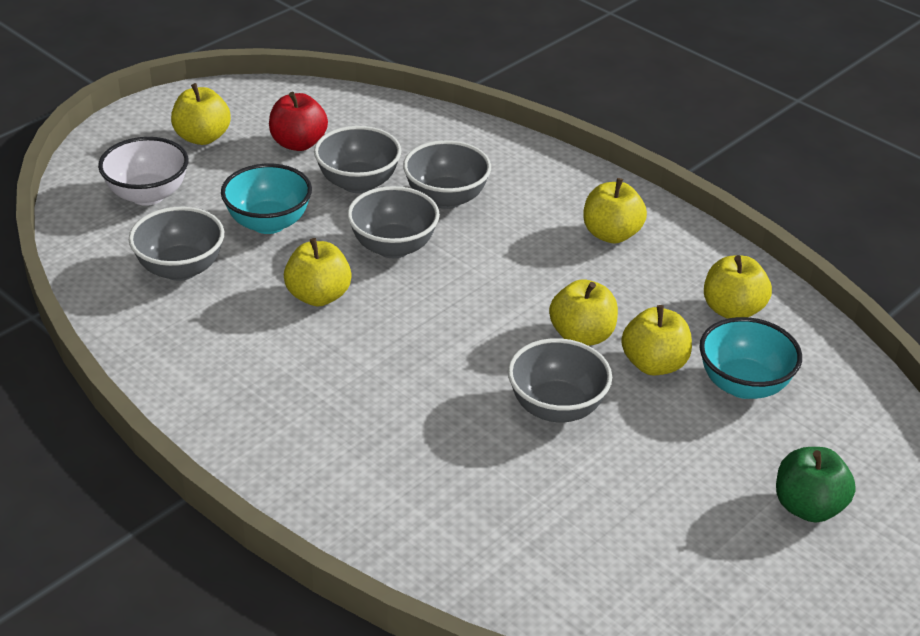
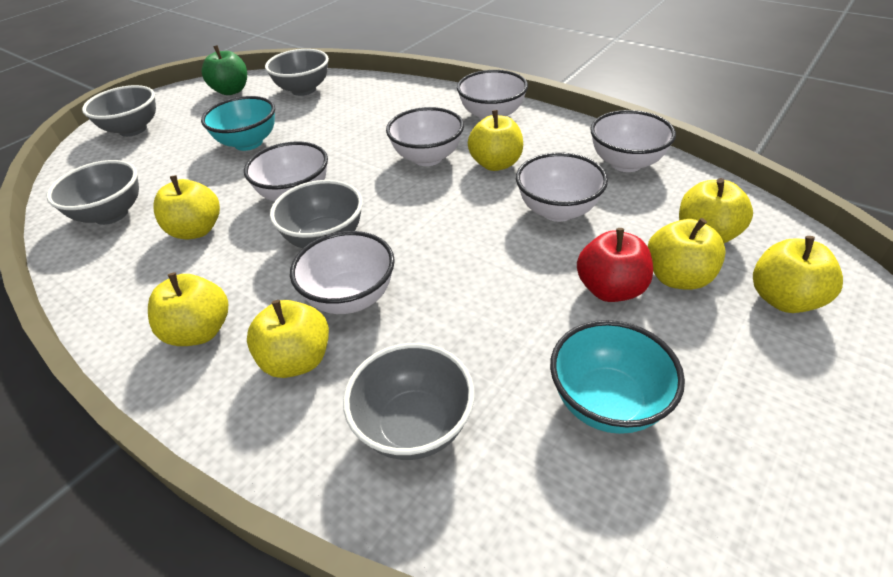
white bowl: [98,137,188,206] = 1 -> [244,142,328,202] [290,231,395,314] [386,107,464,166] [457,70,528,120] [516,153,608,222] [590,110,676,172] = 6
yellow apple: [171,83,231,145] [284,238,352,307] [549,279,618,346] [583,178,647,243] [621,305,692,376] [704,255,772,319] = 6 -> [148,273,228,346] [154,175,220,239] [247,300,329,378] [468,110,523,171] [648,218,726,290] [679,178,753,243] [753,236,843,313] = 7

